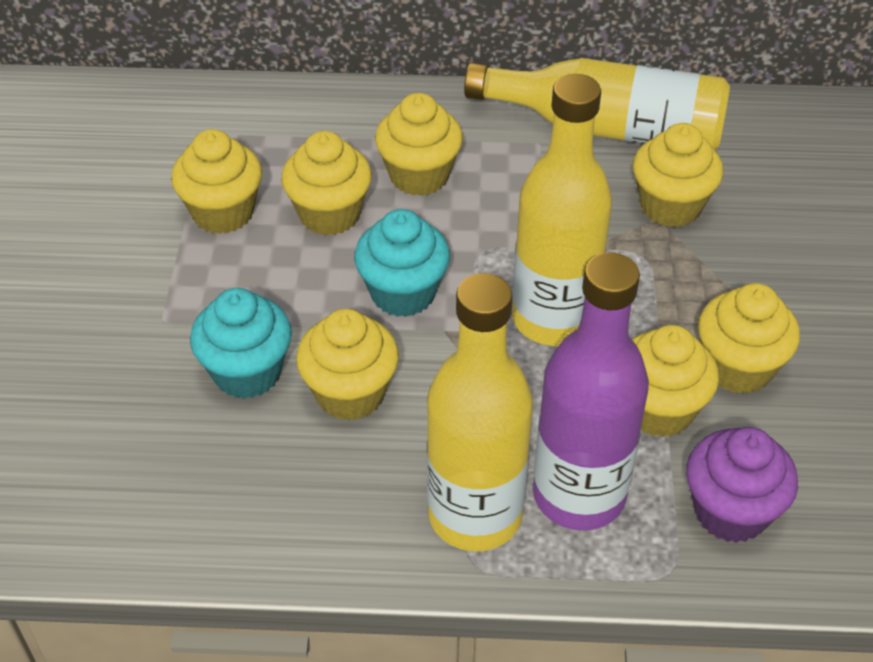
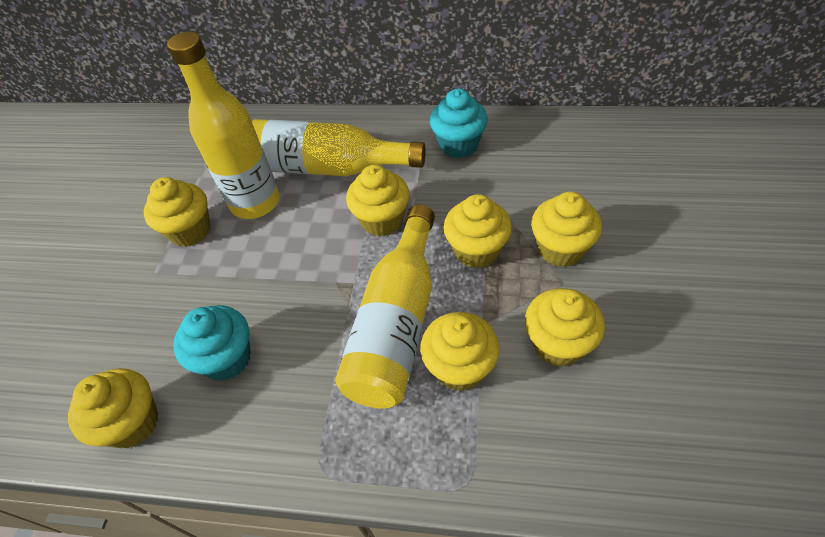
purple bottle: [533,253,649,531] = 1 -> none = 0
purple cupcake: [686,427,798,543] = 1 -> none = 0

